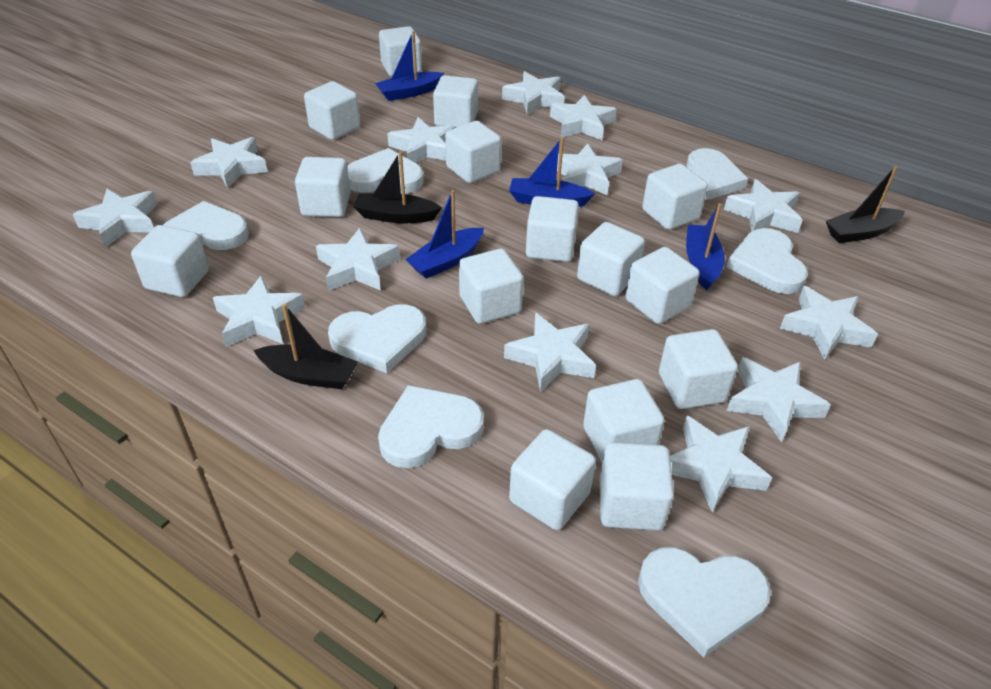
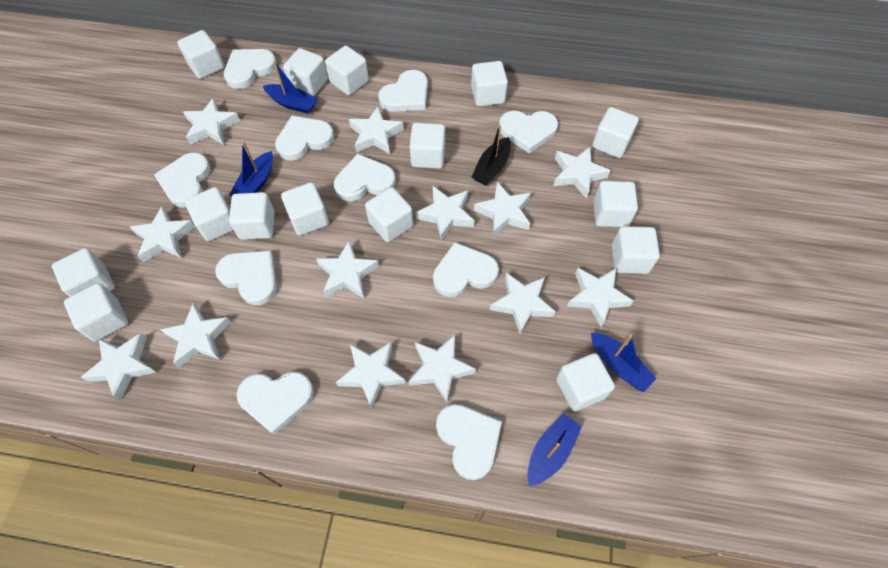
black boat: [253,304,358,389] [354,151,442,223] [826,166,905,243] = 3 -> [472,125,511,185] = 1
white heart: [163,201,249,250] [328,304,426,373] [347,148,424,194] [378,385,484,468] [638,547,771,657] [686,148,748,200] [727,228,808,294] = 7 -> [154,152,211,208] [215,250,277,305] [224,49,277,89] [237,371,314,435] [275,115,334,161] [334,154,396,202] [378,70,428,112] [433,242,499,297] [436,404,502,480] [499,111,558,153] = 10

